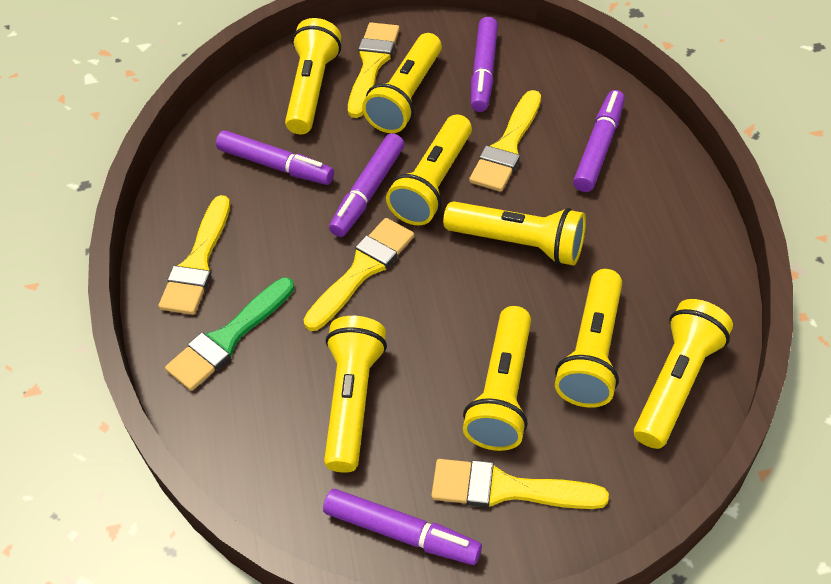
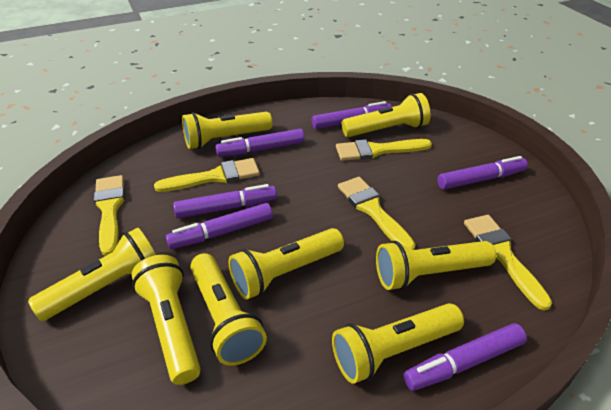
green brush: [165,278,294,391] = 1 -> none = 0
purple marker: [216,130,334,185] [323,489,482,565] [329,133,405,237] [471,17,498,112] [573,90,625,192] = 5 -> [166,203,273,249] [173,184,277,218] [215,129,304,157] [312,101,392,129] [403,323,527,391] [437,156,528,190] = 6

